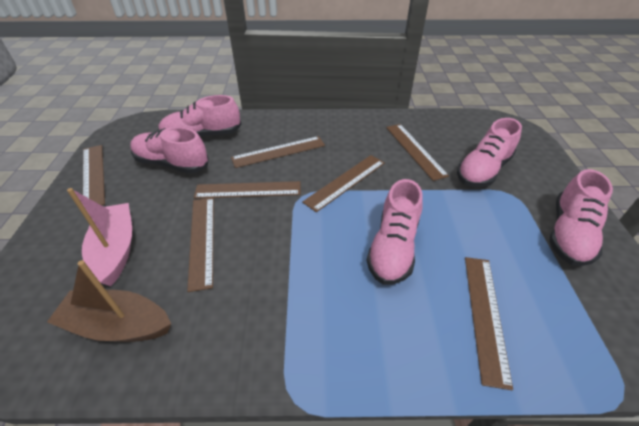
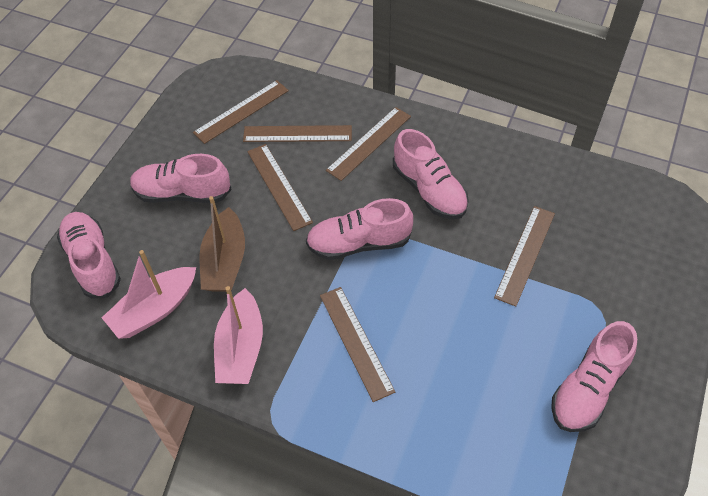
brown ruler: [83,145,105,205] [187,198,214,292] [194,181,301,198] [231,136,325,168] [302,155,385,212] [386,124,449,181] [465,257,513,390] = 7 -> [193,80,289,144] [243,125,352,142] [247,144,313,231] [320,287,395,402] [326,107,411,181] [494,206,555,307] = 6
pink boat: [67,188,132,286] = 1 -> [102,250,196,339] [214,286,263,384] = 2

